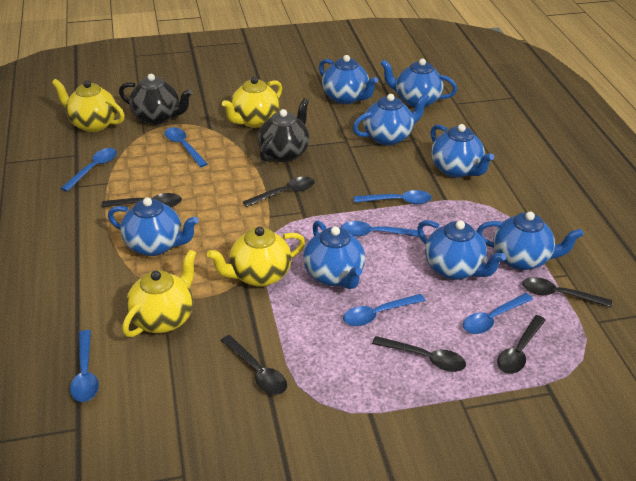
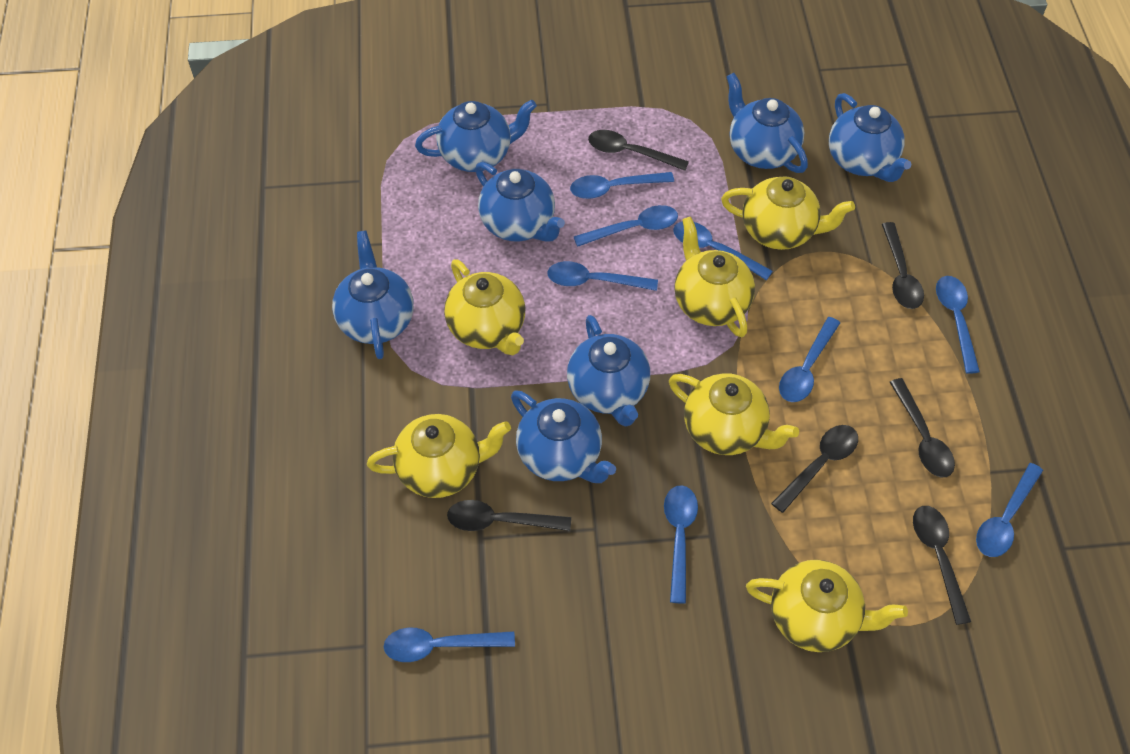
black teapot: [119,74,193,125] [258,98,310,162] = 2 -> none = 0
blue spoon: [61,148,117,192] [70,330,99,402] [164,127,207,167] [341,221,419,237] [343,294,426,326] [354,190,432,204] [463,293,533,334] = 7 -> [384,627,515,662] [547,261,658,291] [570,172,674,199] [573,205,678,247] [664,485,698,604] [673,221,773,281] [779,317,840,402] [936,276,980,374] [976,463,1043,557] = 9
blue teapot: [108,197,199,256] [303,220,365,289] [319,55,378,104] [353,93,430,146] [380,58,457,107] [417,220,506,280] [431,124,494,178] [476,212,584,270] = 8 -> [332,231,414,359] [415,100,537,172] [475,162,565,242] [511,391,616,483] [567,315,650,427] [726,73,808,173] [829,93,912,182] = 7
yellow teapot: [52,79,125,132] [122,250,196,337] [207,227,305,287] [222,77,282,128] = 4 -> [367,414,511,498] [444,259,525,355] [669,373,799,455] [674,217,755,337] [721,176,855,250] [746,560,908,652] = 6

